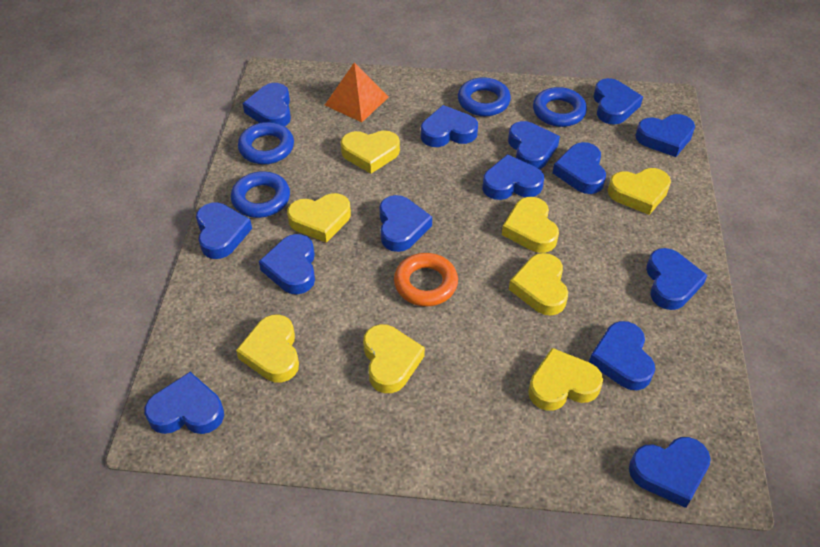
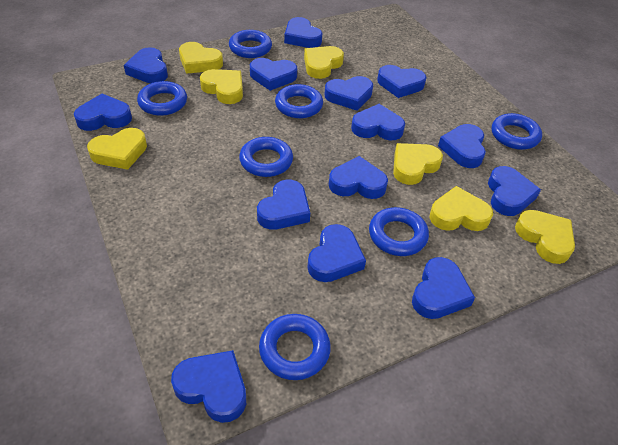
blue ring: [231,172,290,218] [238,122,294,164] [458,77,511,116] [533,87,587,127] = 4 -> [137,81,187,116] [229,30,272,58] [239,137,293,177] [259,314,331,380] [275,84,323,118] [369,207,429,256] [492,113,542,150] = 7
orange pyramid: [325,62,389,122] = 1 -> none = 0
orange ring: [394,253,458,306] = 1 -> none = 0
yellow heart: [236,315,299,382] [287,193,351,243] [340,130,400,174] [363,324,425,393] [502,197,559,253] [509,253,568,315] [528,348,603,411] [608,168,671,215] = 8 -> [87,128,147,170] [179,42,223,74] [200,69,243,104] [304,46,344,79] [393,143,443,185] [430,186,493,231] [515,210,575,264] = 7

